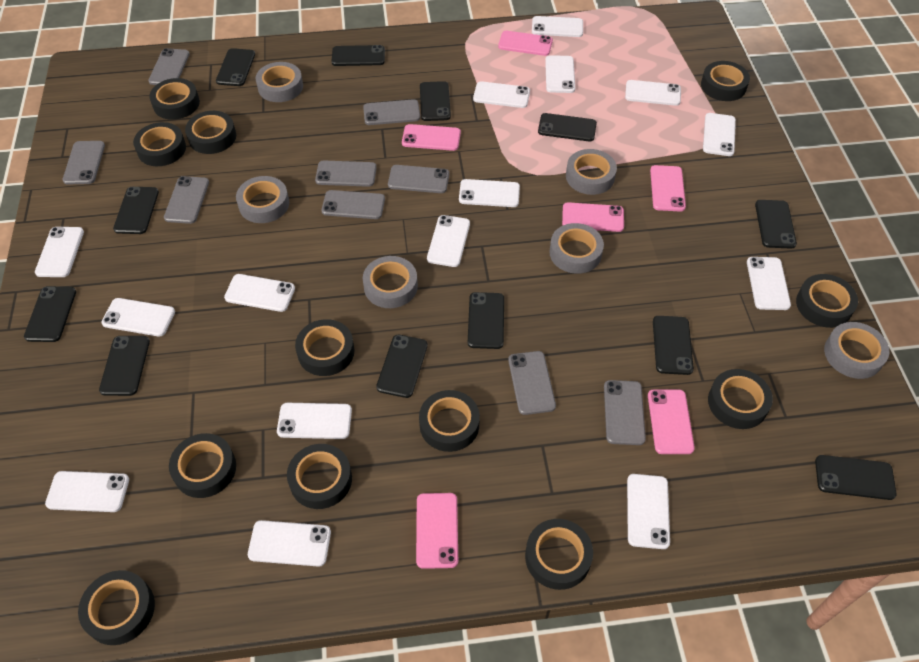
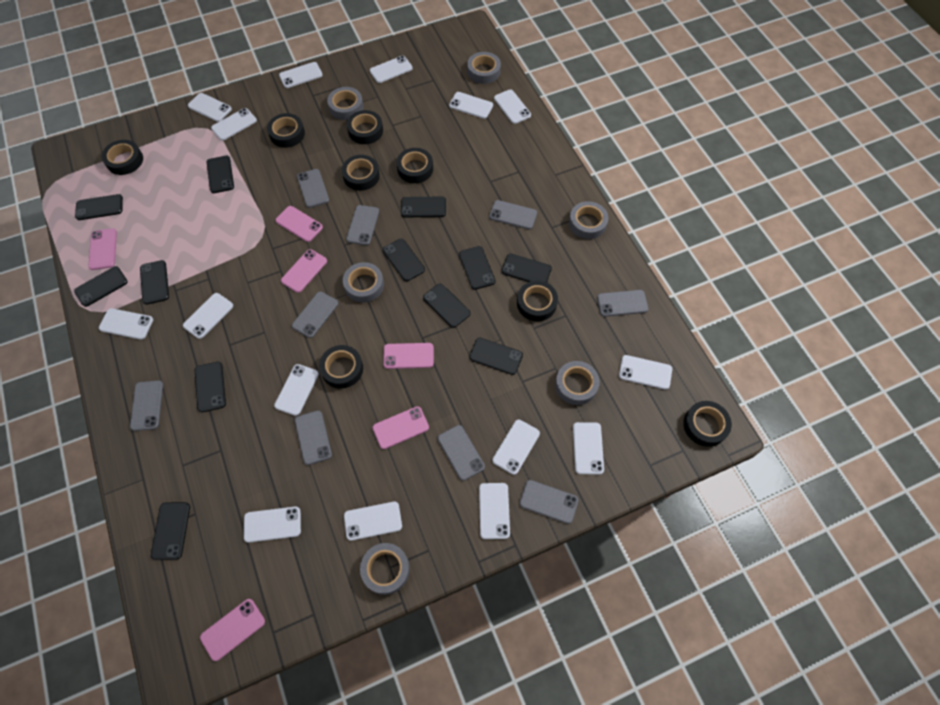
black tape: [78,570,155,645] [133,122,186,166] [149,78,200,120] [169,433,236,498] [185,111,236,154] [287,444,352,509] [295,319,355,376] [419,390,480,452] [525,519,593,590] [701,61,750,101] [708,369,773,429] [796,274,858,328] = 12 -> [102,140,143,175] [267,113,305,148] [319,345,363,389] [342,155,380,191] [347,110,383,144] [396,148,433,183] [517,280,558,321] [683,401,732,447] = 8

